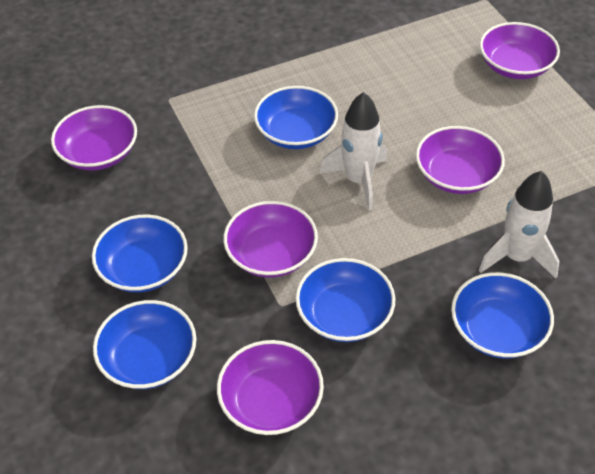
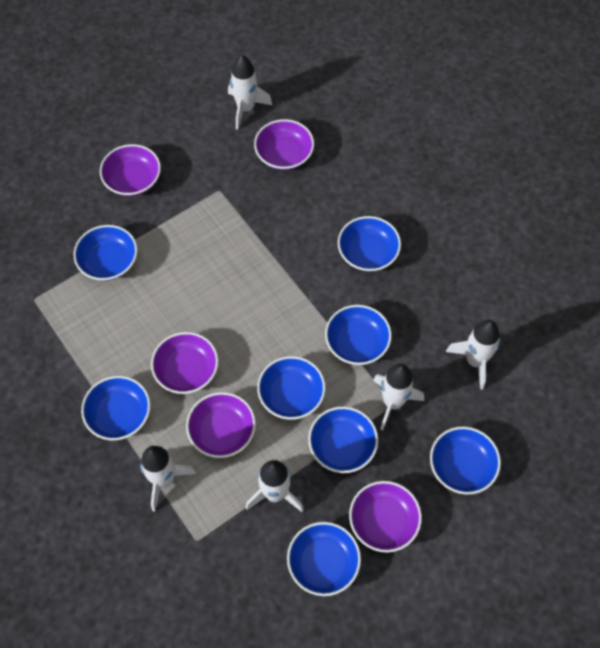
blue bowl: [92,215,188,293] [93,300,196,389] [254,86,338,149] [295,258,395,342] [451,272,554,358] = 5 -> [73,225,138,281] [81,376,151,440] [257,356,326,420] [287,522,361,596] [308,406,378,473] [325,305,392,365] [338,216,401,272] [430,426,501,494] = 8
white rocket: [320,92,387,210] [479,171,559,279] = 2 -> [140,446,196,512] [228,55,272,130] [246,460,304,512] [373,364,424,430] [446,320,500,390] = 5

